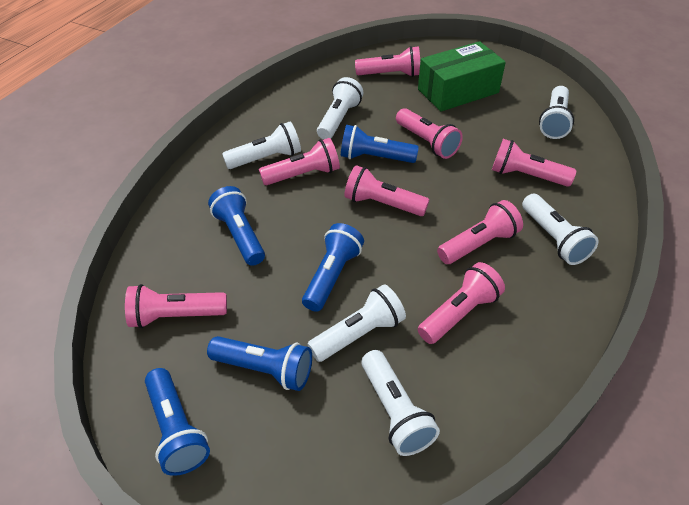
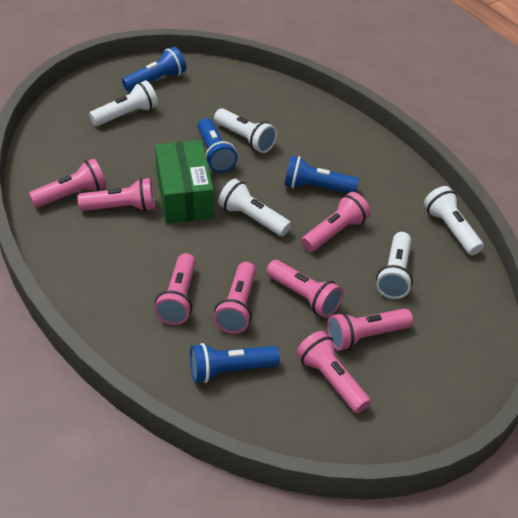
blue flashlight: [145,368,210,476] [207,336,312,391] [208,186,265,266] [302,223,364,312] [341,125,419,163] = 5 -> [122,47,186,92] [190,343,280,383] [197,118,237,173] [284,156,359,193] = 4
white flashlight: [222,122,301,169] [307,284,406,362] [317,77,363,139] [361,350,440,456] [522,194,599,265] [539,86,574,139] = 6 -> [89,80,158,126] [214,108,277,153] [218,179,291,236] [376,232,413,299] [424,186,484,255] = 5

